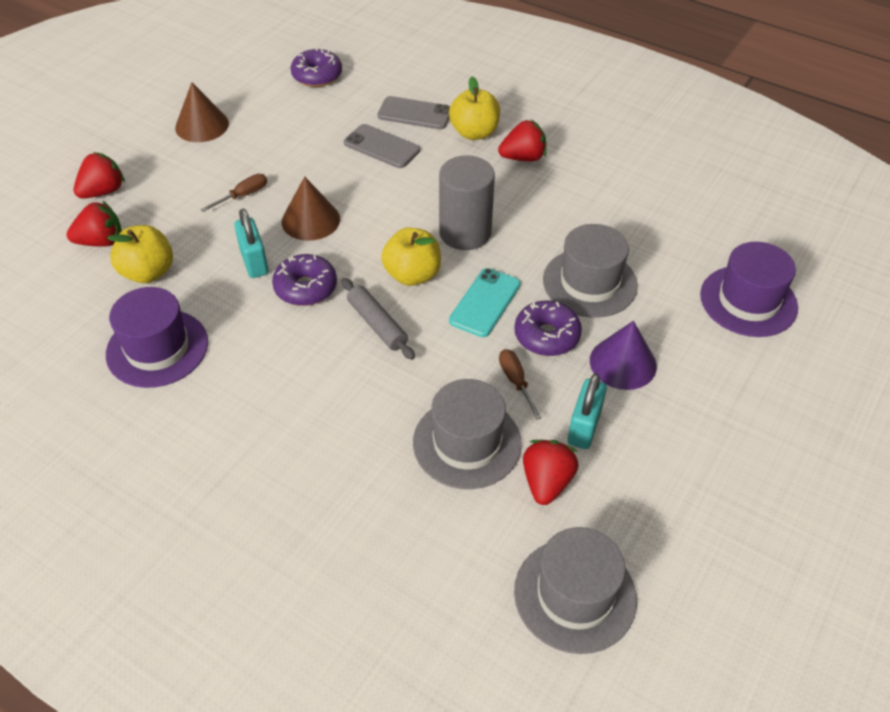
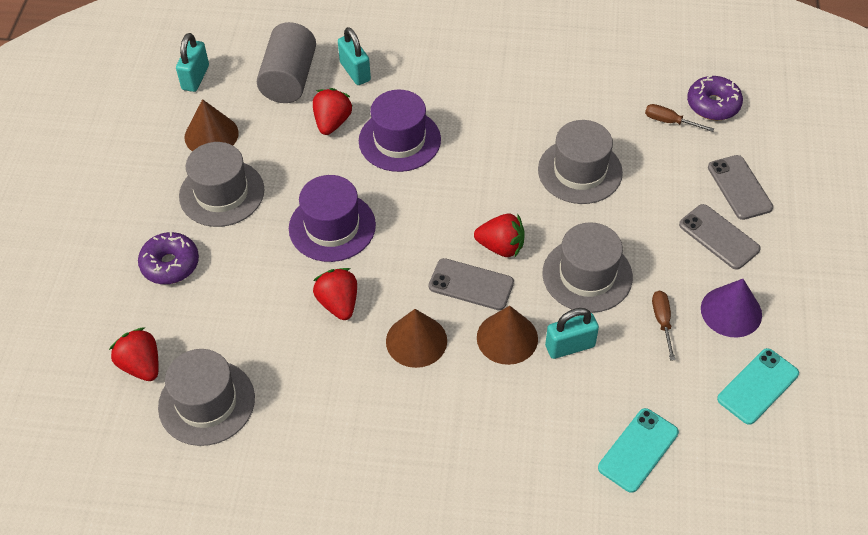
brown cone: [175,82,229,142] [282,176,340,241] = 2 -> [184,99,239,151] [386,309,447,368] [477,306,538,365] = 3
grey hat: [413,379,522,489] [514,527,637,654] [543,224,638,318] = 3 -> [158,349,255,446] [179,142,265,227] [538,120,623,204] [542,222,633,313] = 4
grey phone: [344,124,420,168] [378,96,450,129] = 2 -> [429,258,514,310] [679,204,761,270] [708,155,773,220] = 3
grey rolling pin: [341,278,415,360] = 1 -> none = 0
purple donut: [272,254,337,306] [291,48,342,87] [514,301,582,356] = 3 -> [138,232,199,284] [687,75,743,120] = 2
turquoise padlock: [234,209,268,278] [568,373,607,449] = 2 -> [176,33,209,92] [338,27,371,85] [545,308,599,359] = 3
turquoise phone: [449,268,521,337] = 1 -> [598,408,679,493] [717,348,799,425] = 2
yellow apple: [107,225,173,283] [381,228,441,286] [449,76,500,140] = 3 -> none = 0

